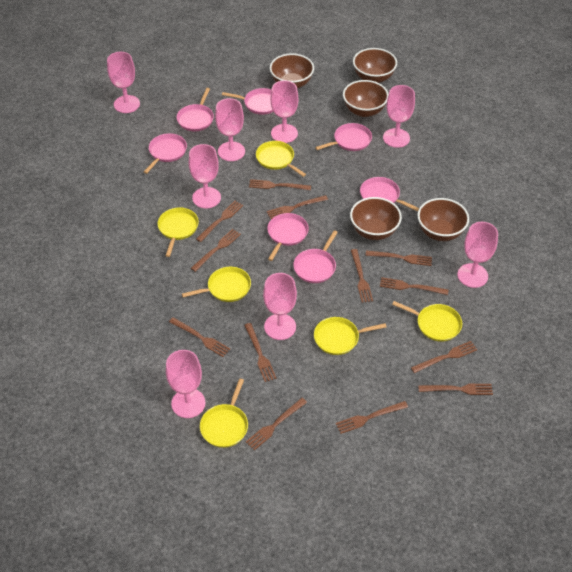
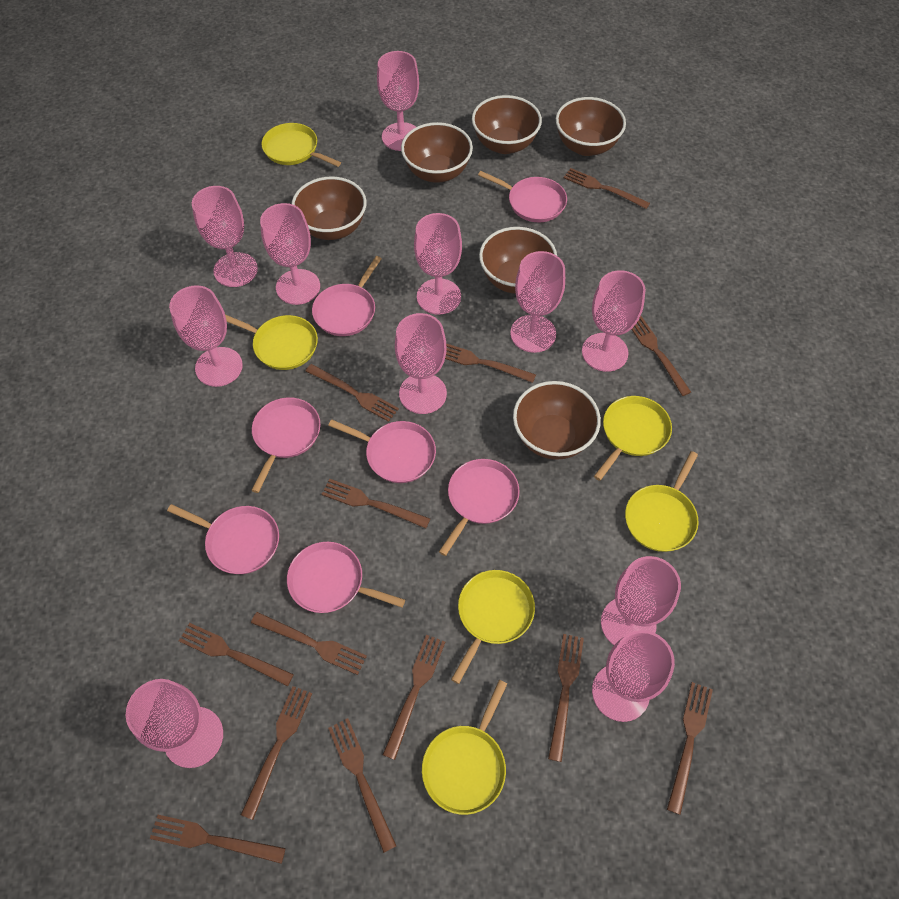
brown bowl: [270,53,314,88] [343,80,389,117] [350,197,402,240] [353,48,397,83] [417,198,469,241] = 5 -> [292,176,366,240] [401,122,473,183] [472,95,542,154] [479,227,557,294] [513,381,601,460] [556,97,626,156] = 6
pink goblet: [107,52,140,113] [166,350,205,418] [189,144,221,208] [215,98,245,161] [263,273,297,340] [271,80,298,143] [383,85,415,148] [457,222,498,288] = 8 -> [126,679,223,768] [169,285,243,387] [192,186,258,287] [260,203,320,305] [377,51,419,151] [395,313,447,414] [414,213,462,315] [510,251,565,353] [582,270,646,372] [592,630,675,722] [601,556,681,645] = 11

